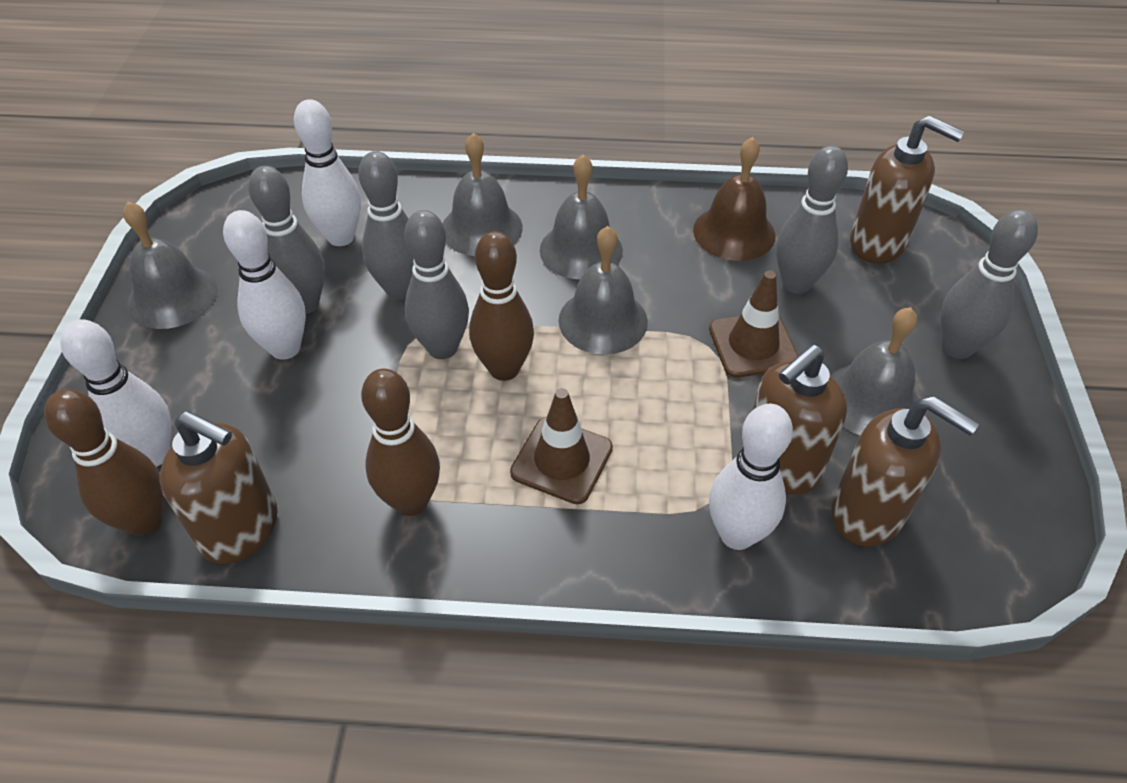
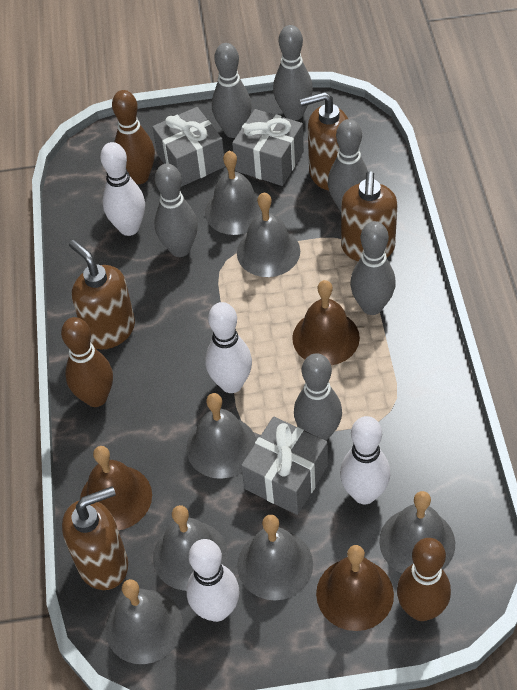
brown bell: [693,137,776,261] = 1 -> [80,446,152,530] [292,280,360,365] [316,545,394,631] = 3
brown traffic cone: [510,388,613,504] [709,271,798,378] = 2 -> none = 0
grey bell: [123,202,218,329] [443,133,523,256] [540,155,623,279] [558,226,648,355] [831,307,919,435] = 5 -> [105,579,183,664] [153,505,228,591] [186,393,257,479] [205,151,262,235] [237,193,300,277] [237,515,313,600] [379,491,455,574] = 7
grey bowling pin: [248,166,325,314] [358,151,414,300] [405,210,469,359] [776,145,848,294] [941,210,1038,359] = 5 -> [154,163,198,257] [212,43,252,138] [273,25,313,121] [294,353,342,441] [328,119,368,211] [350,221,396,315] = 6
grey gift: none = 0 -> [152,107,225,187] [232,109,304,186] [241,417,328,515] = 3

